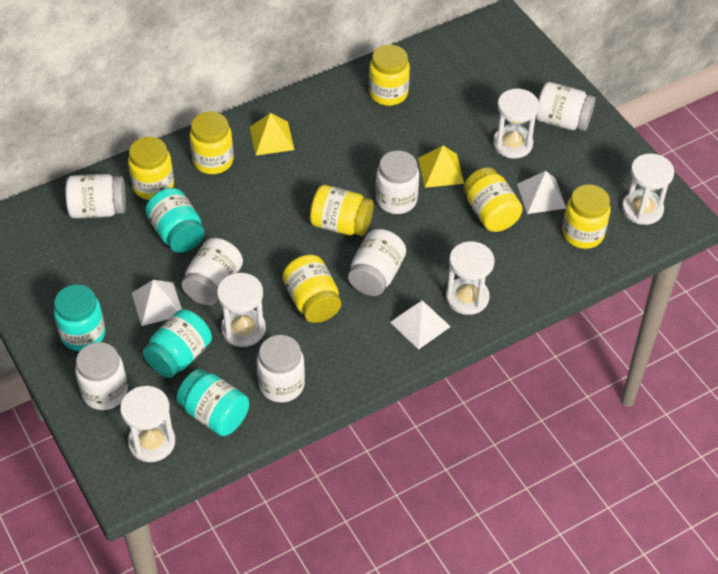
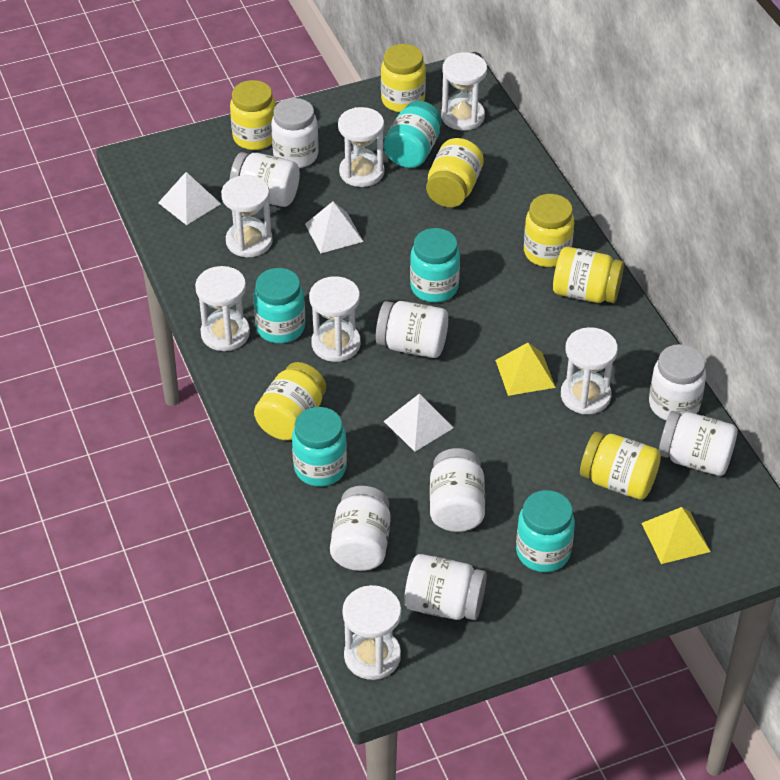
turquoise jar: [54,284,105,351] [143,309,212,378] [146,188,205,253] [176,369,249,436] = 4 -> [253,268,305,343] [292,407,347,486] [384,101,442,168] [410,228,460,302] [516,490,575,572] = 5
white hourglass: [120,386,175,462] [217,273,266,347] [446,241,494,315] [493,88,539,159] [622,154,674,225] = 5 -> [195,266,250,351] [221,175,273,257] [309,276,361,362] [338,107,384,187] [342,585,401,680] [441,52,487,130] [561,327,618,414] = 7
white jar: [65,174,126,218] [75,342,128,410] [182,238,243,305] [257,335,305,403] [348,229,406,296] [376,150,419,214] [536,82,595,131] = 7 -> [230,152,300,207] [271,98,318,168] [330,486,391,571] [376,301,448,358] [404,554,487,620] [430,448,485,532] [649,344,706,420] [659,411,738,476] = 8

